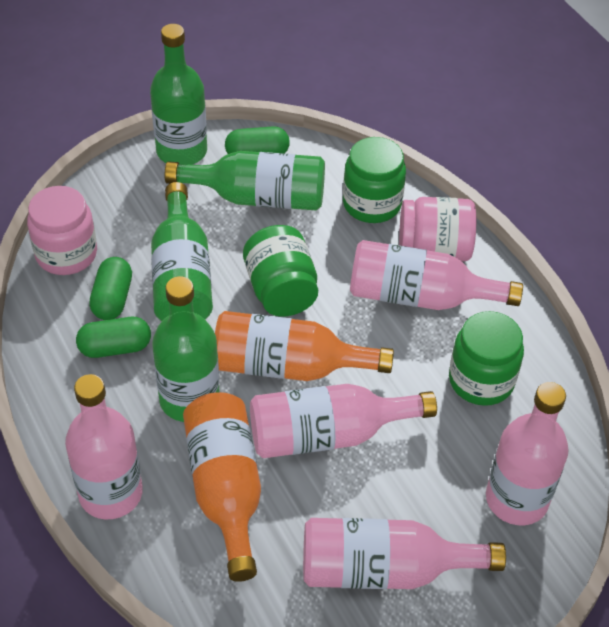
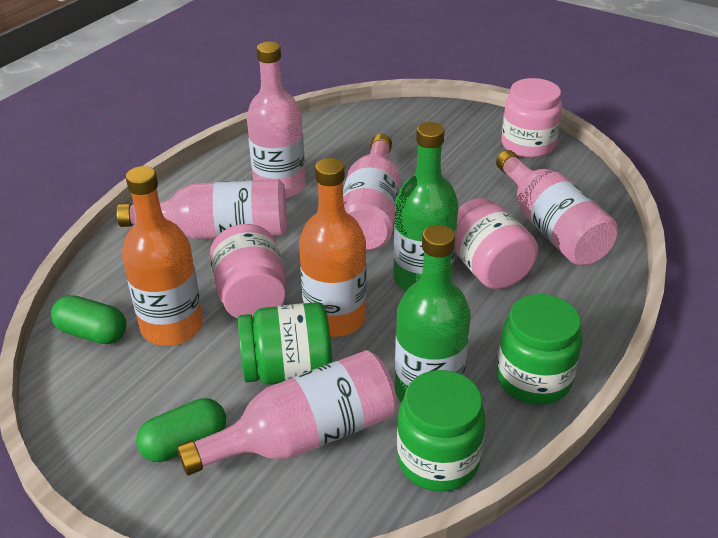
green bottle: [150,24,207,165] [151,182,213,321] [152,276,219,422] [165,151,325,211] = 4 -> [393,122,458,291] [395,225,471,402] = 2
green capsule: [76,317,151,358] [89,257,132,320] [225,126,290,154] = 3 -> [51,295,127,344] [136,398,226,462] = 2
pink jar: [27,186,97,275] [399,197,476,261] = 2 -> [210,224,286,319] [455,198,538,289] [501,78,562,158] = 3

